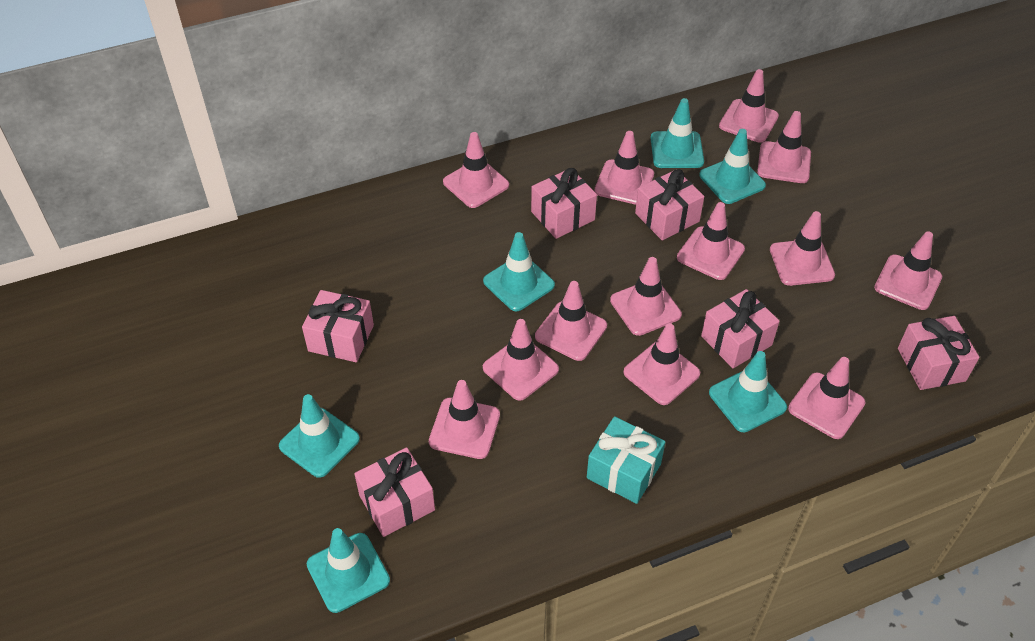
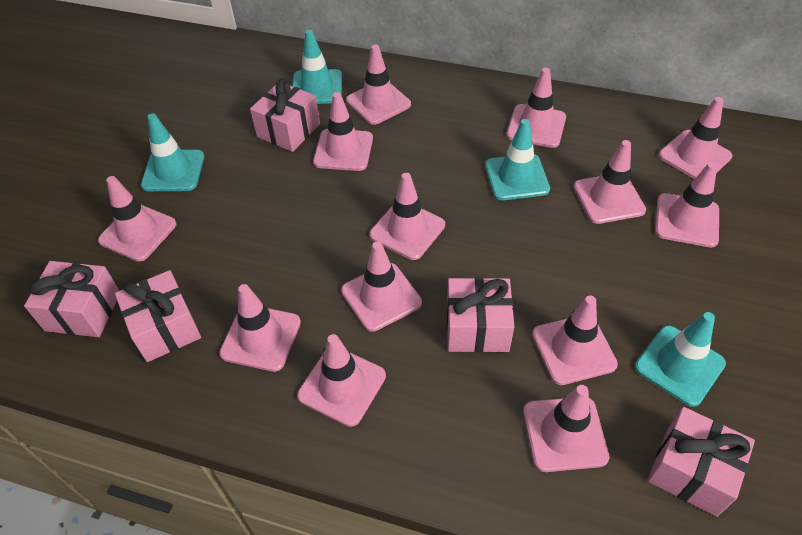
pink gift: [302,290,374,362] [354,447,435,537] [531,168,597,239] [635,170,704,240] [701,289,780,368] [898,316,979,390] = 6 -> [24,261,120,337] [115,270,201,362] [250,79,320,152] [446,277,514,353] [648,407,755,517] = 5
turquoise gift: [587,416,665,504] = 1 -> none = 0
turquoise traffic cone: [279,394,360,478] [307,528,390,613] [483,232,555,311] [651,98,704,168] [699,129,766,204] [709,351,787,432] = 6 -> [141,113,204,191] [292,30,342,104] [485,119,550,200] [635,312,726,407] = 4

